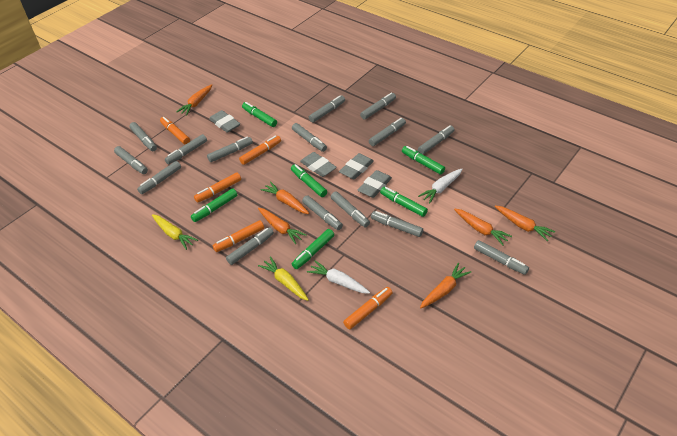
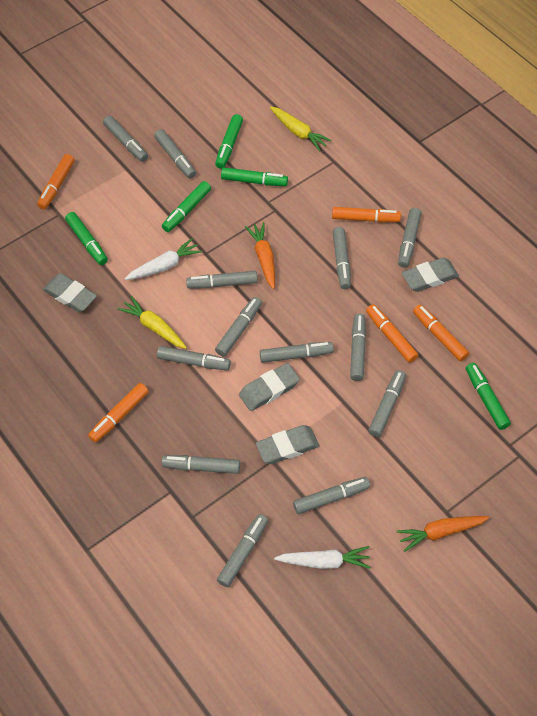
green marker: [191,188,237,222] [242,102,277,127] [291,164,327,197] [292,229,334,269] [380,187,428,217] [402,146,445,175] = 6 -> [65,212,108,265] [162,181,211,232] [215,114,243,169] [221,167,288,186] [466,363,511,430] = 5
grey marker: [114,146,148,174] [129,122,157,151] [137,161,181,194] [165,134,207,165] [207,137,253,162] [226,227,274,265] [292,123,327,152] [302,195,343,230] [309,95,345,123] [331,191,370,227] [360,93,396,120] [369,118,406,146] [371,211,423,237] [418,125,455,154] [474,240,529,275] = 15 -> [103,116,148,162] [154,129,196,179] [157,346,231,370] [162,455,240,474] [186,271,258,289] [215,297,262,357] [217,514,268,587] [260,342,334,363] [293,477,370,514] [333,227,351,289] [350,313,366,381] [368,370,406,437] [398,208,421,268] = 13
orange carrot: [176,84,212,115] [258,208,307,244] [260,181,309,214] [420,263,471,309] [454,209,512,246] [495,206,555,241] = 6 -> [245,222,275,289] [397,516,489,552] = 2

